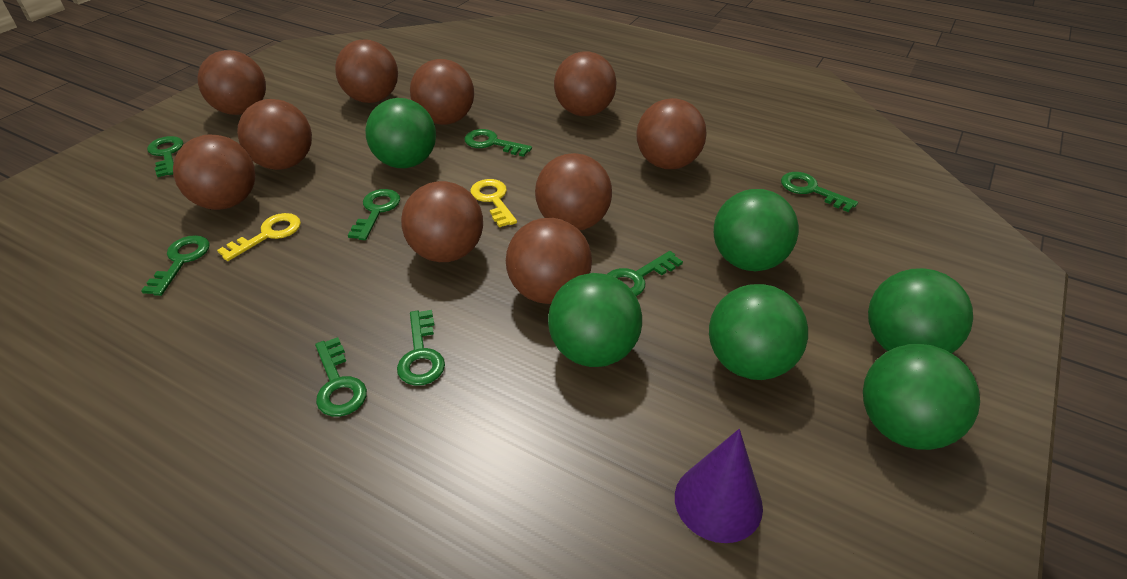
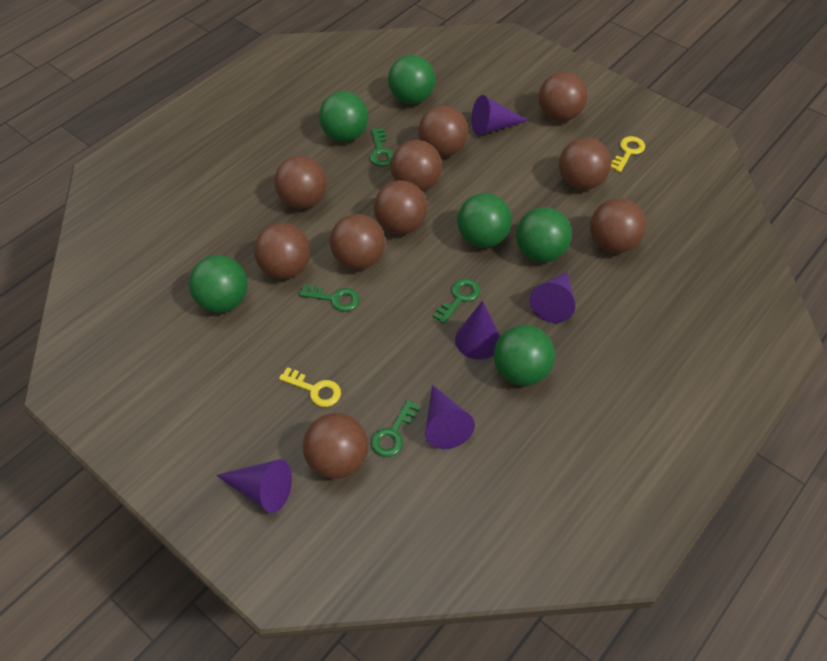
green key: [141,235,210,296] [147,136,183,177] [315,337,367,417] [348,189,400,240] [397,310,445,386] [464,129,532,157] [608,251,683,296] [781,172,858,212] = 8 -> [299,284,360,312] [370,128,393,167] [371,400,421,457] [433,279,480,324] = 4
purple cone: [675,429,763,543] = 1 -> [216,459,292,513] [425,385,475,449] [455,300,500,360] [471,95,528,135] [530,272,575,323] = 5

